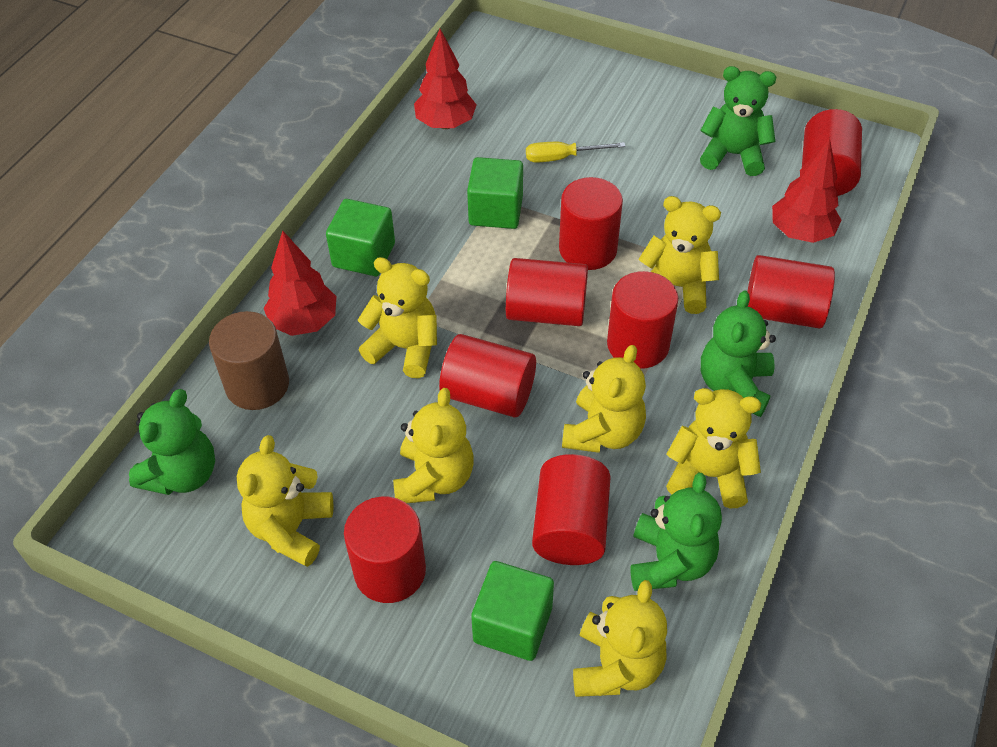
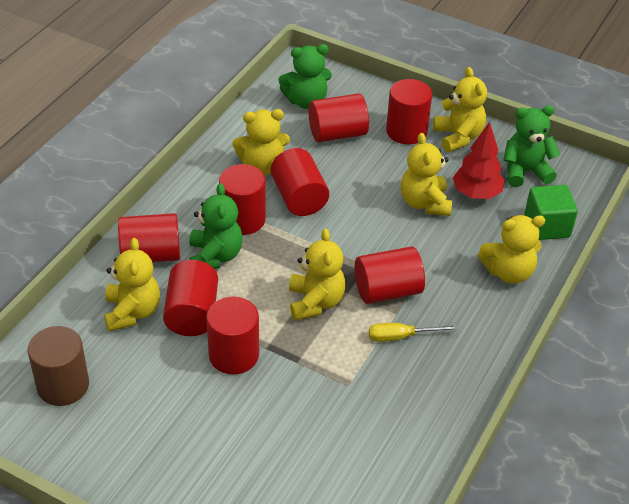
green cube: [326,199,395,276] [467,157,523,229] [471,561,554,661] = 3 -> [525,185,578,240] = 1
green teddy bear: [129,389,215,495] [630,472,722,591] [700,66,776,176] [701,290,776,417] = 4 -> [189,183,243,269] [279,44,332,109] [504,105,560,187] = 3
red tree: [264,230,336,336] [414,29,477,129] [772,138,842,243] = 3 -> [453,122,504,199] = 1
yellow teddy bear: [237,435,333,567] [358,257,437,378] [393,388,474,503] [562,345,646,453] [573,580,667,697] [638,196,721,314] [666,388,761,508] = 7 -> [104,238,160,331] [232,109,290,175] [289,229,345,321] [401,133,452,216] [433,67,487,152] [478,215,545,284] = 6

